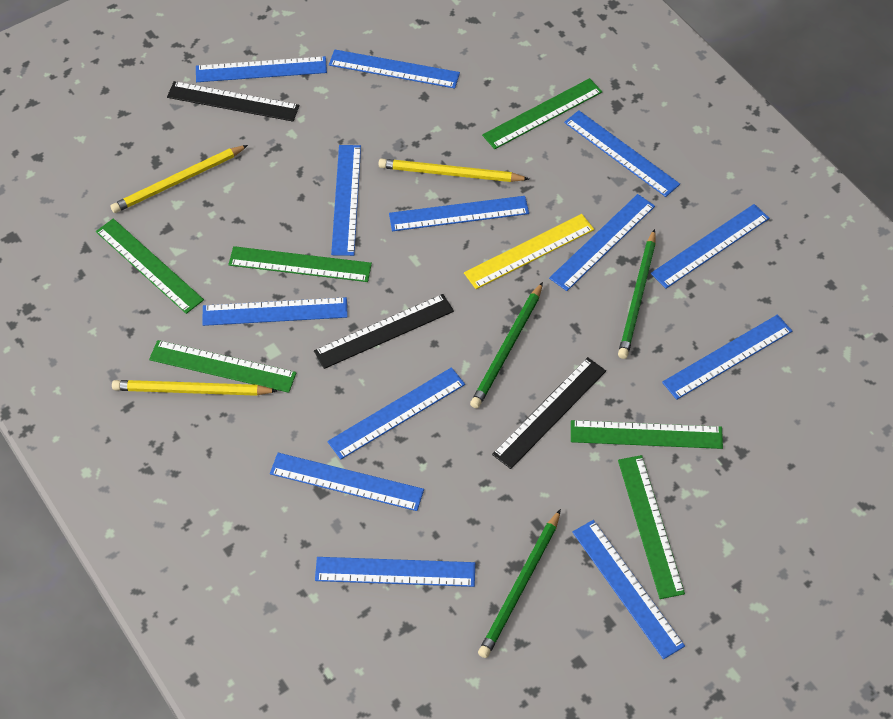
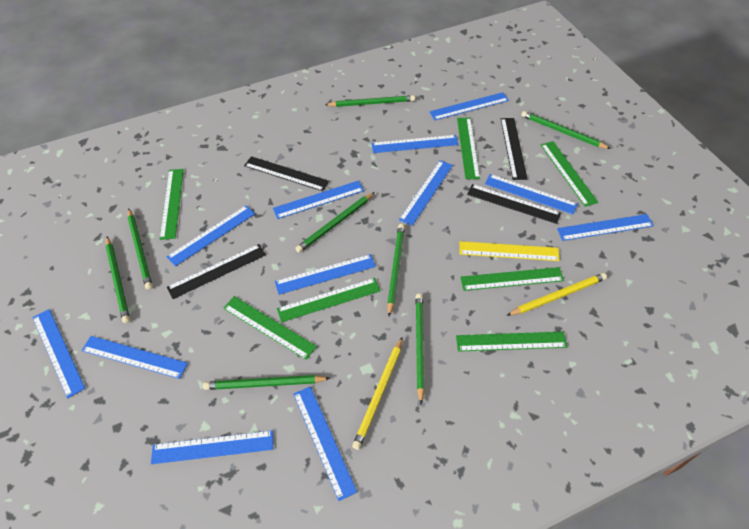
black ruler: [167,81,299,122] [314,294,454,369] [492,357,606,469] = 3 -> [167,244,266,299] [244,156,329,191] [467,184,561,224] [501,118,527,180] = 4
blue ruler: [196,56,327,82] [202,297,348,326] [270,453,424,511] [315,557,475,587] [327,367,465,459] [329,49,460,89] [331,145,361,256] [389,196,529,231] [549,194,655,291] [564,110,680,197] [572,520,685,659] [651,204,769,288] [662,315,792,400] = 13 -> [32,309,86,398] [81,336,188,379] [151,430,273,464] [167,205,255,266] [273,181,364,219] [275,254,376,295] [293,386,357,501] [371,135,459,153] [399,160,453,226] [429,92,509,120] [485,174,578,214] [557,214,654,241] = 12
green pencil: [470,282,543,408] [478,509,561,658] [618,229,656,359] = 3 -> [106,237,130,323] [127,209,152,290] [203,375,330,390] [295,192,375,253] [325,95,415,107] [387,224,405,317] [415,294,425,404] [521,111,611,149] = 8
green ruler: [96,219,204,314] [149,340,296,393] [228,246,372,282] [482,78,602,149] [571,420,723,449] [618,455,685,599] = 6 -> [160,169,184,240] [223,296,317,360] [277,278,380,323] [456,332,567,352] [457,118,480,179] [460,267,564,291] [541,141,598,207] = 7
yellow pencil: [111,145,248,213] [112,380,278,396] [378,159,529,182] = 3 -> [352,337,403,450] [506,273,607,316] = 2

